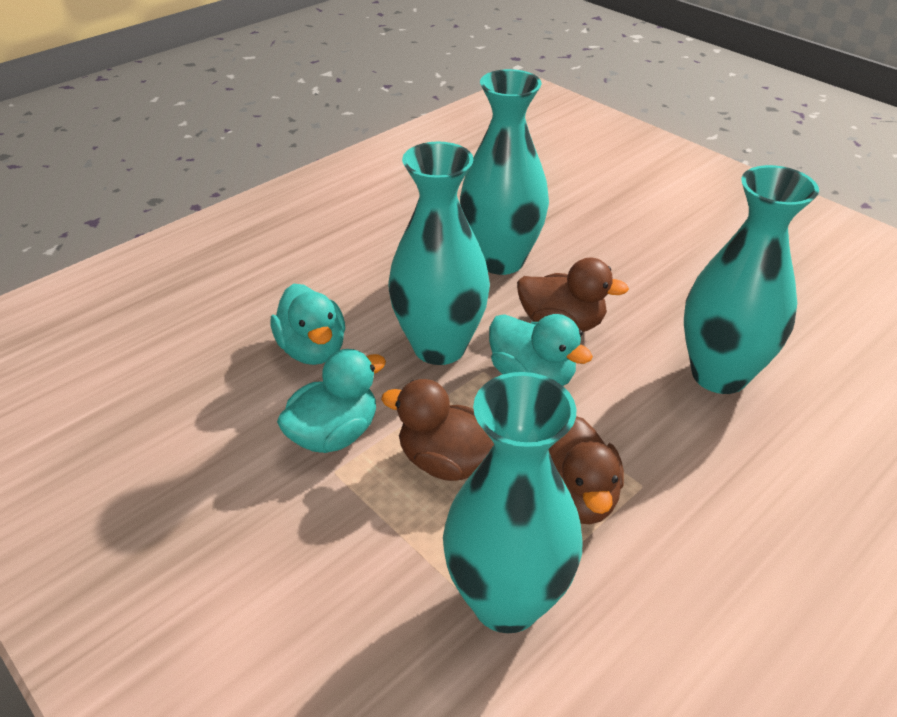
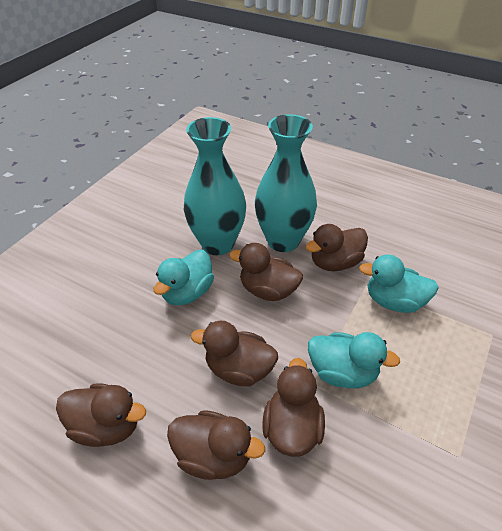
brown duck: [381,379,494,481] [517,257,629,332] [549,416,624,525] = 3 -> [56,384,146,447] [167,410,265,480] [191,321,278,386] [229,243,303,301] [262,358,325,457] [305,224,368,271] = 6
turquoise vase: [388,142,490,365] [443,372,582,633] [460,69,549,275] [684,165,819,394] = 4 -> [184,117,246,255] [255,114,317,252] = 2

